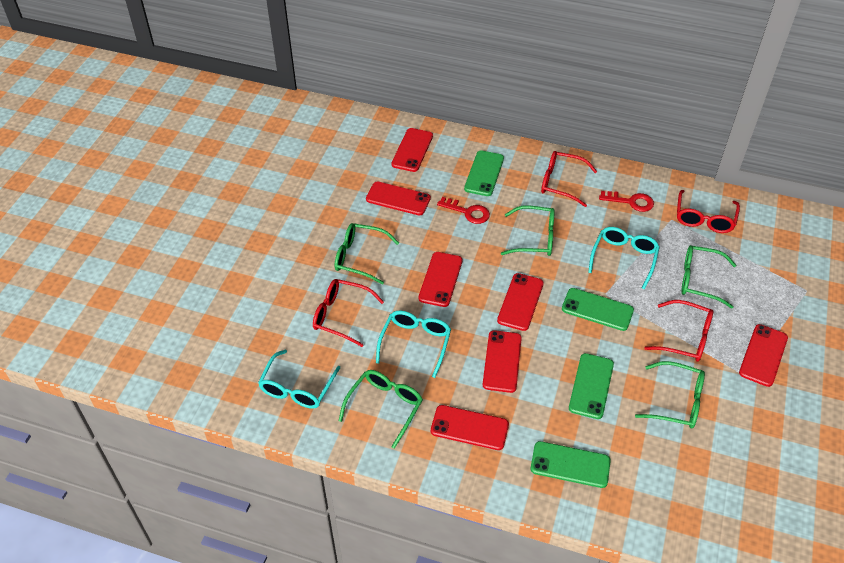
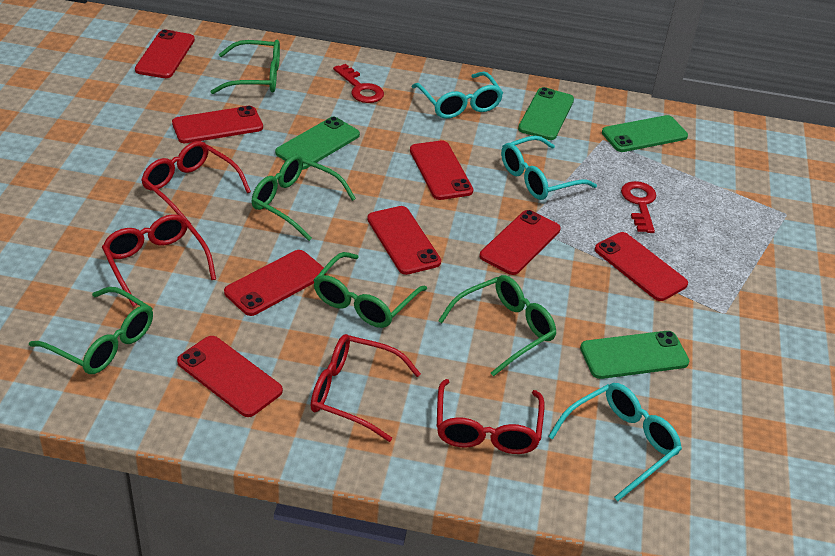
red phone: [366,182,431,215] [391,128,433,172] [419,252,462,307] [431,405,509,450] [483,330,522,393] [497,273,544,331] [739,324,788,387] = 7 -> [135,29,195,78] [172,106,263,143] [177,336,283,417] [224,250,326,316] [367,206,441,275] [410,140,473,200] [480,210,561,275] [595,232,688,301] = 8

